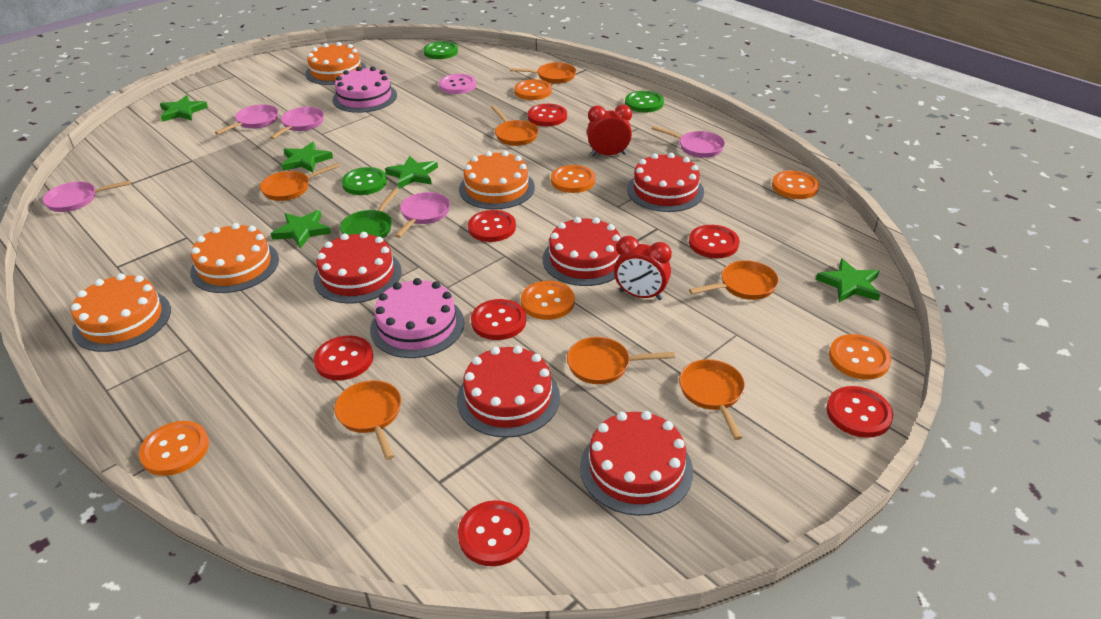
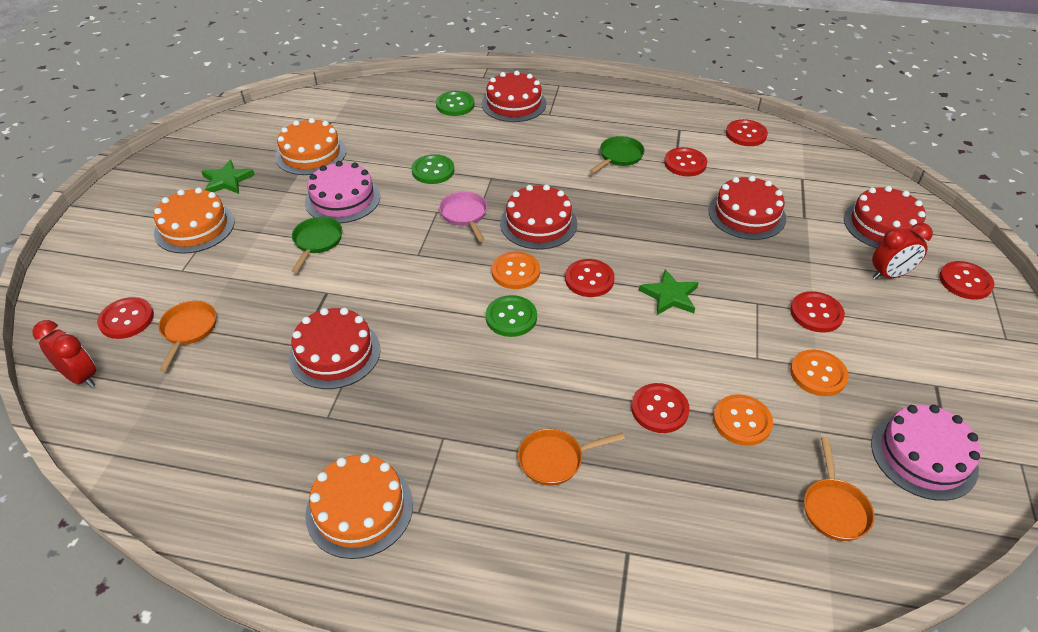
green pan: [340,189,399,238] = 1 -> [292,217,342,273] [590,136,645,174] = 2
green star: [160,95,208,122] [270,210,331,249] [281,142,333,173] [385,156,438,189] [816,258,881,302] = 5 -> [201,159,255,194] [639,269,699,315] = 2
orange button: [139,421,209,476] [514,79,552,100] [521,281,575,320] [551,165,595,193] [772,171,819,199] [829,334,891,380] = 6 -> [492,252,540,289] [713,394,773,446] [790,350,849,396] = 3
orange cake: [71,273,171,352] [190,223,279,293] [305,42,367,85] [459,151,535,210] = 4 -> [154,187,235,254] [275,118,346,175] [305,454,413,559] = 3
orange pan: [260,163,340,201] [334,380,401,460] [491,106,539,146] [510,62,576,84] [567,337,675,384] [679,359,745,440] [689,260,779,300] = 7 -> [158,301,216,372] [518,429,625,485] [804,437,874,541] = 3
pink button: [439,74,476,94] = 1 -> none = 0
pink pan: [42,180,131,212] [215,104,278,135] [270,107,324,139] [395,192,450,238] [652,126,725,158] = 5 -> [439,192,487,242] = 1

